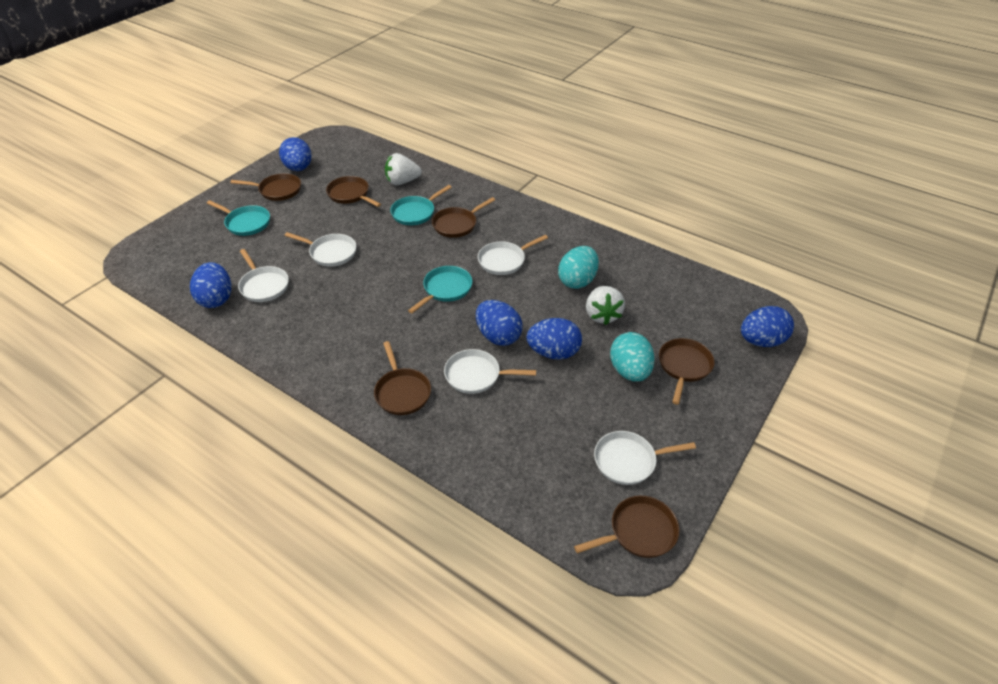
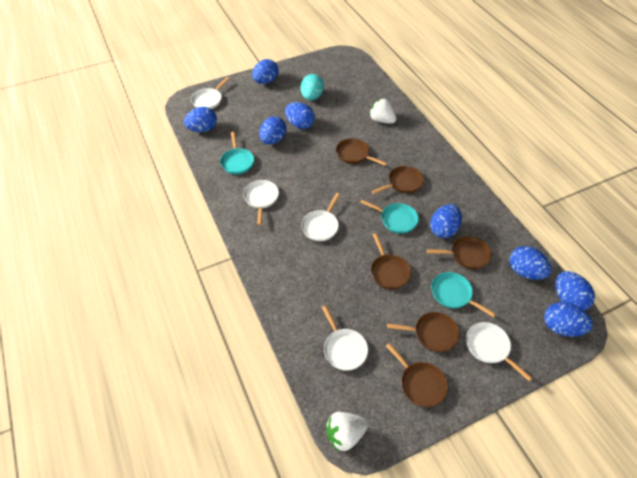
blue egg: [190,262,231,308] [279,137,312,171] [476,300,523,346] [526,318,582,360] [741,306,794,347] = 5 -> [184,107,217,132] [252,59,279,84] [259,116,286,144] [285,102,315,129] [430,204,462,238] [509,246,551,280] [544,302,593,337] [555,271,595,311] = 8
turquoise egg: [558,246,599,289] [610,332,655,382] = 2 -> [301,74,324,100] = 1

